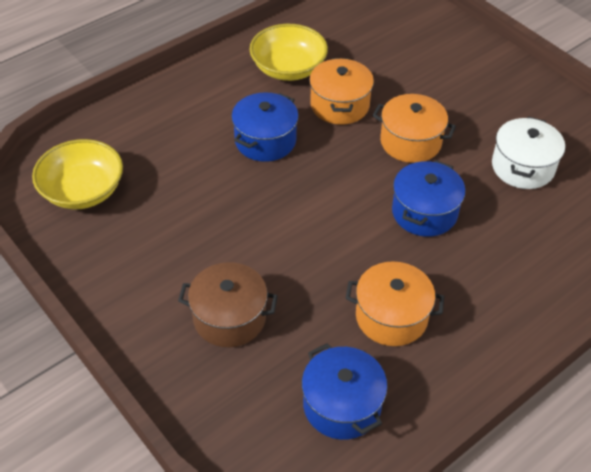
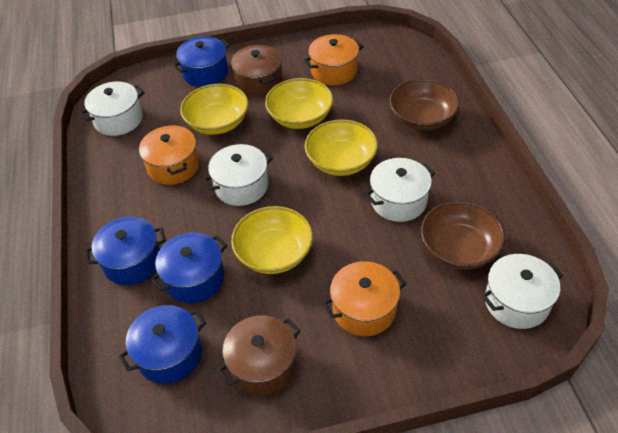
blue pot: [231,92,299,162] [302,343,387,440] [392,160,465,237] = 3 -> [85,217,166,285] [119,305,206,384] [150,233,227,303] [173,36,230,87] = 4
brown bowl: none = 0 -> [389,79,460,130] [421,201,505,270] = 2
brown pot: [178,262,278,347] = 1 -> [217,315,301,396] [231,45,282,97] = 2
white pot: [492,117,565,189] = 1 -> [80,81,145,136] [203,144,273,206] [365,158,435,222] [482,254,563,329] = 4
yellow bowl: [32,139,123,209] [250,24,328,81] = 2 -> [180,84,248,135] [231,206,313,274] [265,78,333,129] [305,119,378,176] = 4

